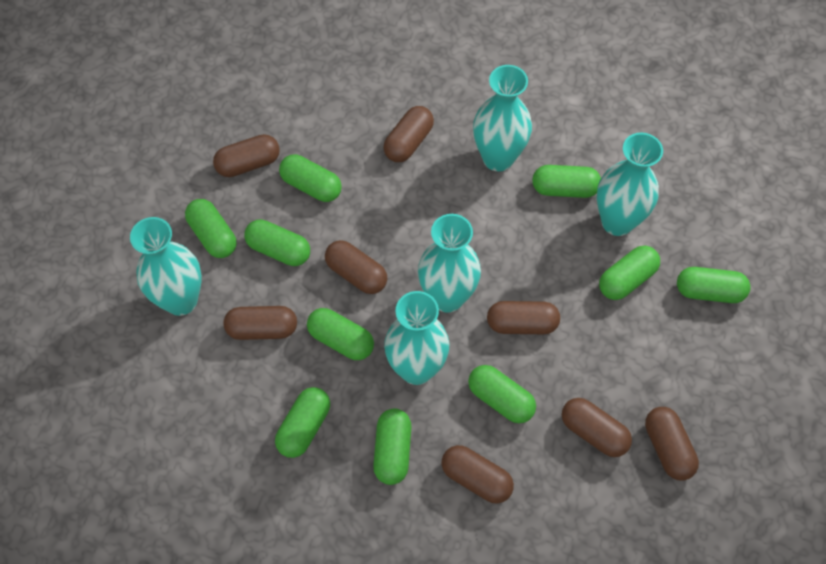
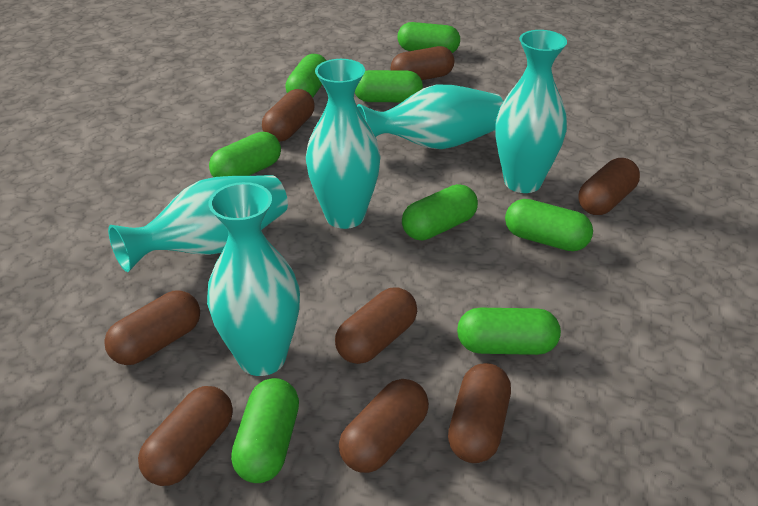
green capsule: [185,199,236,258] [244,219,310,266] [275,387,330,458] [279,154,342,202] [307,308,374,360] [373,408,411,485] [468,365,536,423] [532,165,601,198] [599,245,660,300] [677,267,751,303] = 10 -> [209,132,281,177] [231,378,299,483] [285,54,327,98] [355,70,423,102] [397,22,460,53] [402,184,478,240] [457,308,561,355] [505,199,593,251] = 8

